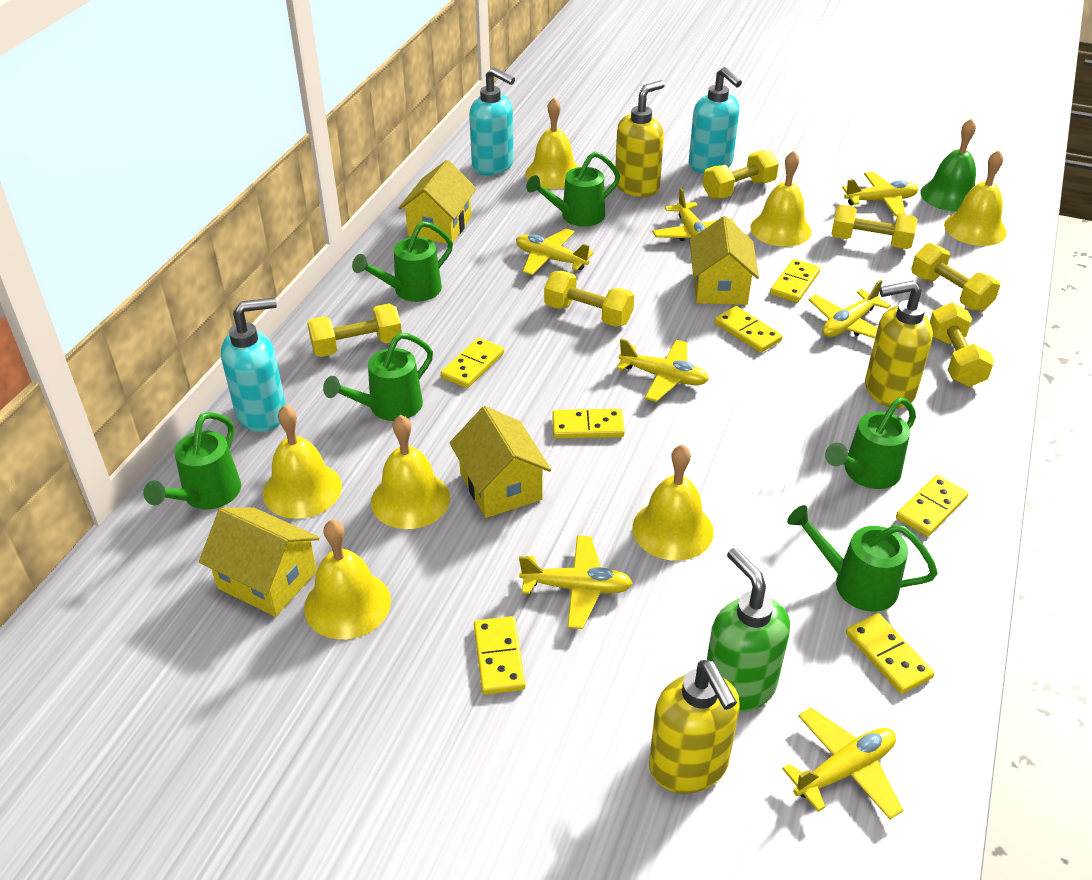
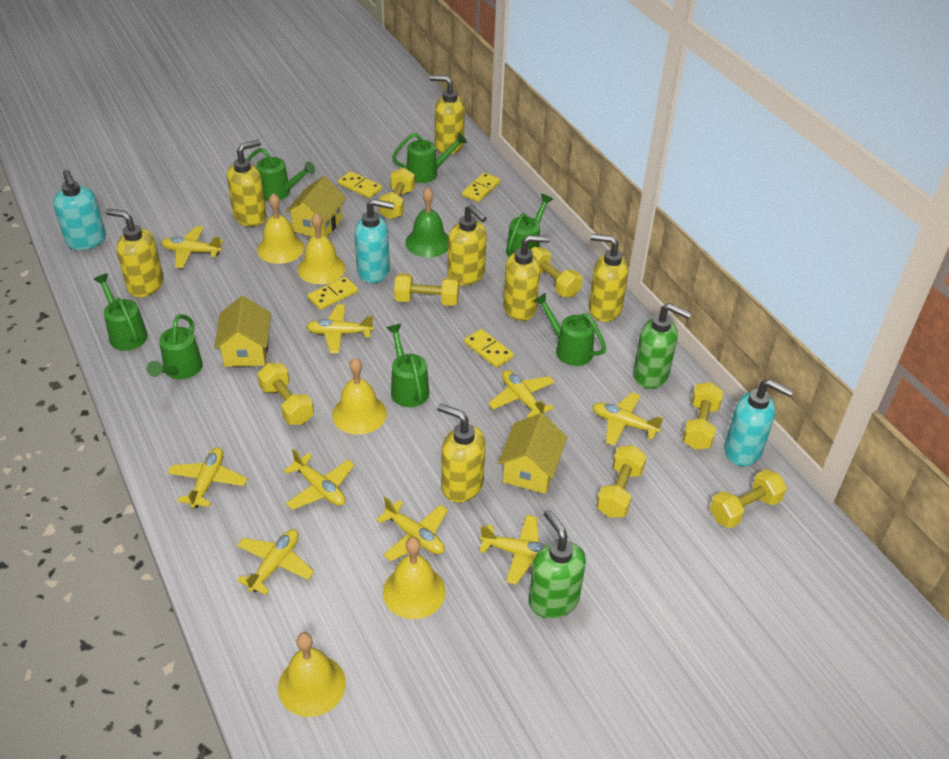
green soap dispenser: [707,548,790,713] = 1 -> [528,509,586,619] [633,303,692,389] = 2
green watering can: [143,412,241,509] [323,333,433,421] [352,221,453,302] [526,152,620,227] [787,505,938,612] [825,397,916,489] = 6 -> [93,274,148,351] [147,314,203,379] [247,148,315,201] [386,324,429,407] [392,133,467,183] [506,194,553,257] [534,293,606,366] = 7
yellow bell: [263,405,342,519] [304,519,391,639] [371,415,450,529] [525,98,578,189] [632,444,714,561] [750,151,812,247] [944,150,1007,246] = 7 -> [257,193,304,264] [278,632,346,717] [298,213,346,284] [332,358,387,435] [383,537,446,619] = 5
yellow domino: [441,337,504,388] [474,616,526,695] [552,409,625,438] [714,306,783,353] [770,259,820,303] [846,613,935,694] [896,475,968,537] = 7 -> [307,277,358,310] [338,171,382,198] [462,172,501,202] [464,329,514,368] = 4
yellow dumbbell: [307,304,402,357] [544,271,634,327] [703,150,779,199] [831,204,918,249] [911,243,1000,311] [930,303,994,387] = 6 -> [257,363,314,425] [379,168,415,219] [394,273,459,306] [531,247,583,297] [596,445,647,518] [683,382,724,450] [710,469,787,528] = 7
yellow house: [199,507,320,617] [398,160,477,244] [449,406,551,518] [690,216,759,305] = 4 -> [214,296,271,367] [285,176,346,237] [498,413,567,494] = 3
yellow plane: [516,228,594,275] [519,535,633,629] [616,339,709,402] [652,188,735,241] [782,708,903,819] [808,280,891,339] [842,172,918,216] = 7 -> [161,226,223,268] [167,447,248,508] [237,529,314,595] [284,448,354,510] [306,304,374,353] [376,496,448,561] [479,515,546,585] [488,370,555,418] [592,392,663,446] = 9
yellow soap dispenser: [615,80,665,197] [649,660,740,794] [865,281,933,408] = 3 -> [106,208,164,297] [227,140,267,227] [430,75,465,154] [437,403,486,503] [448,204,487,286] [503,235,550,321] [589,234,629,322] = 7

